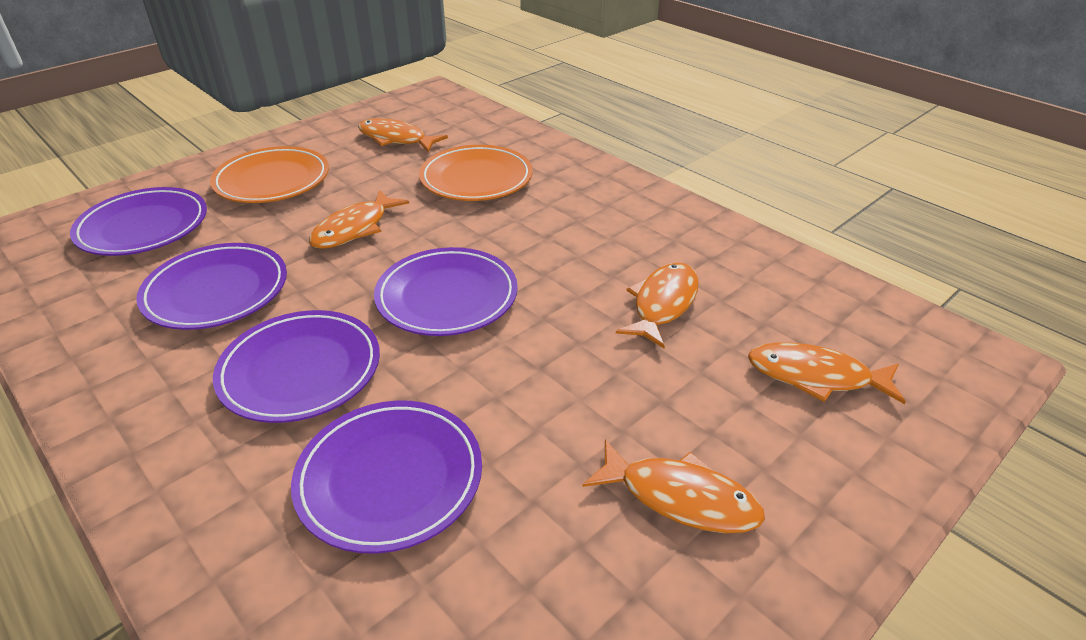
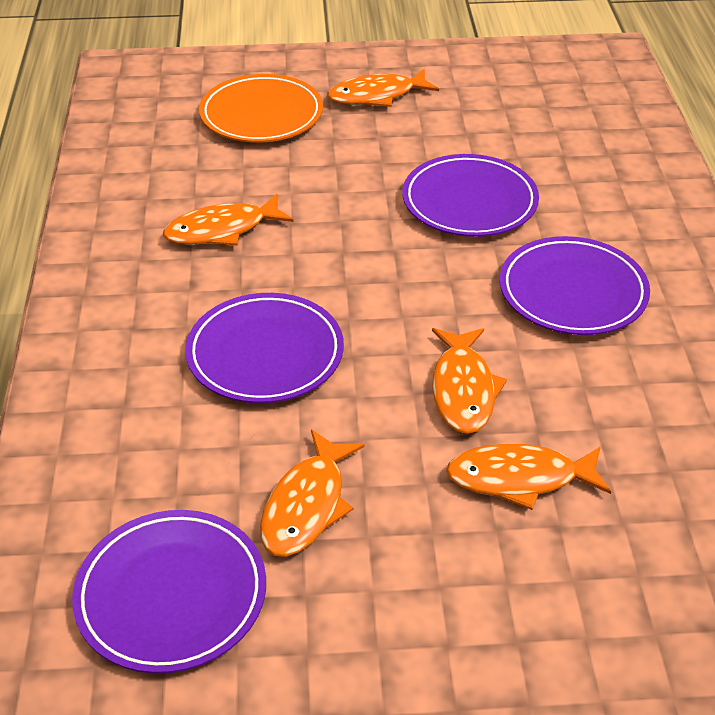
orange plate: [210,146,329,203] [419,145,533,201] = 2 -> [199,74,323,143] = 1
purple plate: [70,187,207,256] [136,243,287,330] [213,310,380,423] [291,400,482,554] [374,247,518,336] = 5 -> [72,510,266,674] [185,293,344,403] [402,154,539,237] [500,236,650,335] = 4

